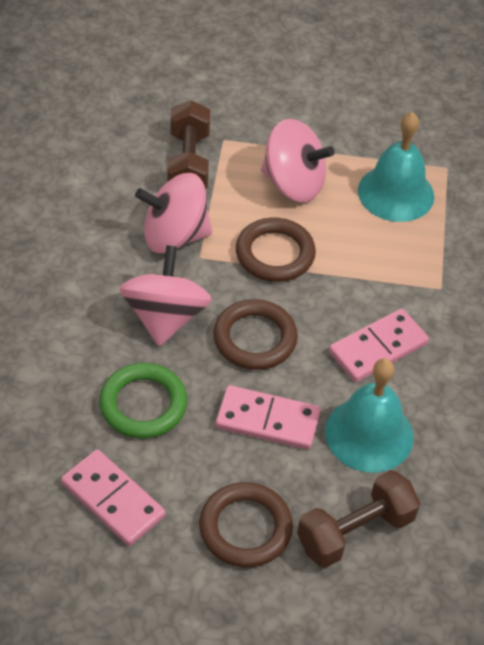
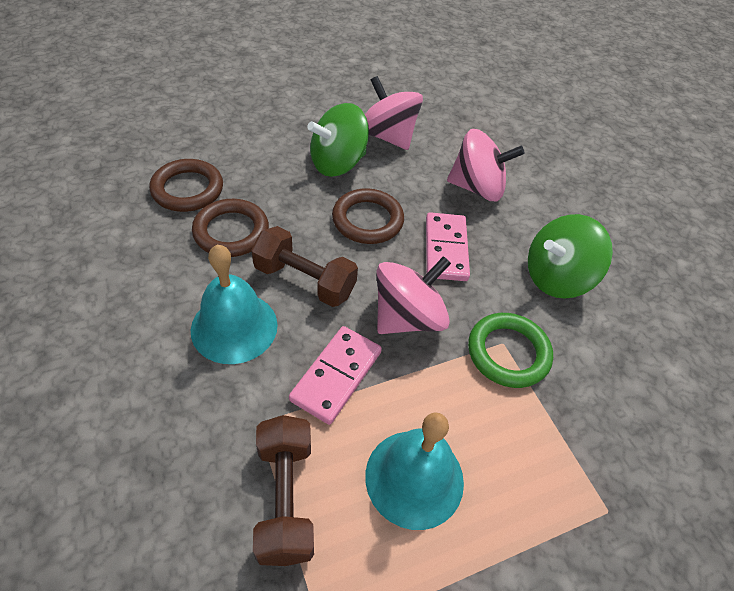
green spinning top: none = 0 -> [307,103,369,177] [528,214,613,299] = 2
pink domino: [61,449,165,546] [216,385,320,450] [329,308,429,382] = 3 -> [289,326,382,425] [426,212,470,281] = 2

